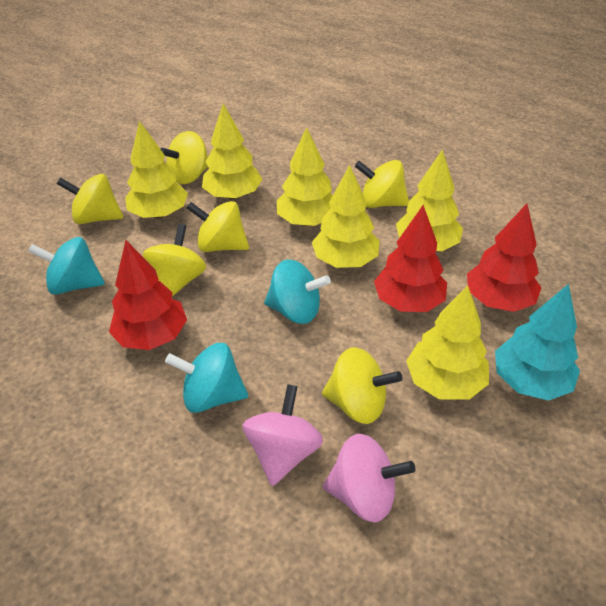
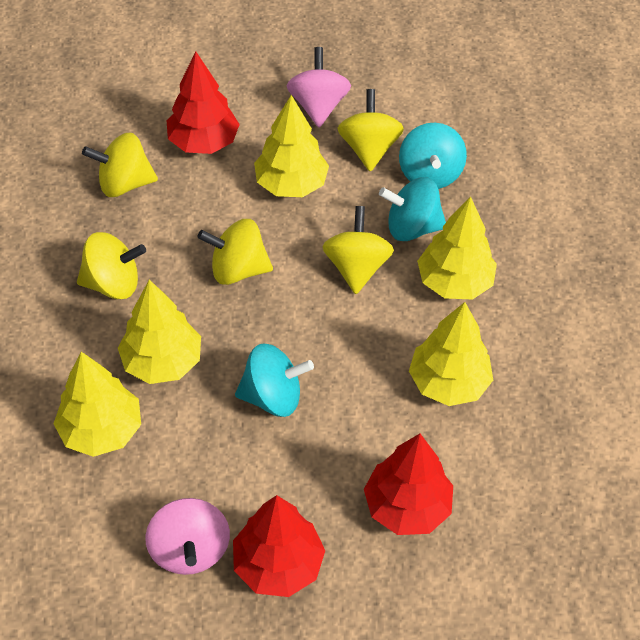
turquoise tree: [495,284,580,401] = 1 -> none = 0
yellow spinning top: [57,174,123,224] [143,224,206,297] [160,131,208,184] [187,201,249,252] [322,347,403,424] [355,160,409,208] = 6 -> [77,232,146,299] [82,132,158,197] [197,219,273,285] [322,206,394,294] [337,89,404,172] = 5
yellow tree: [125,121,188,218] [202,104,262,200] [277,127,333,226] [312,165,380,268] [396,150,463,251] [406,285,489,400] = 6 -> [53,352,141,457] [118,280,201,384] [254,95,329,197] [409,302,493,406] [417,196,497,300] = 5

